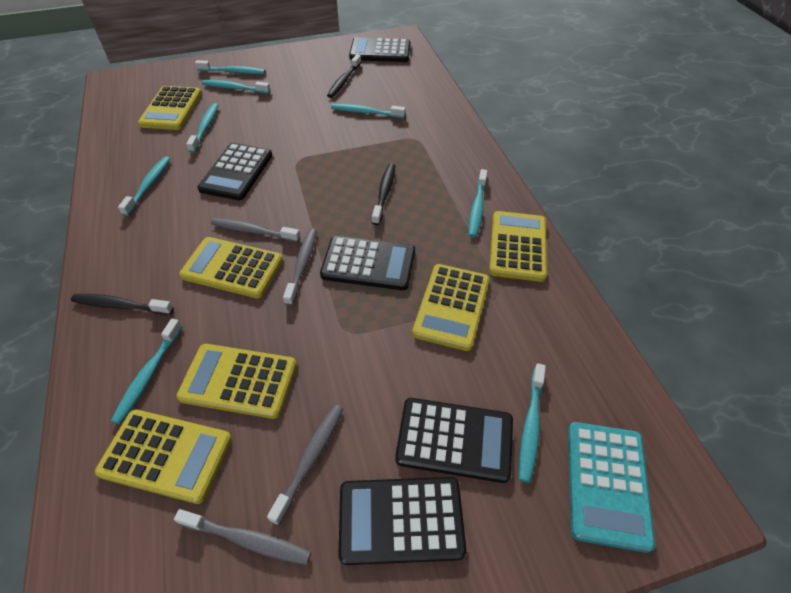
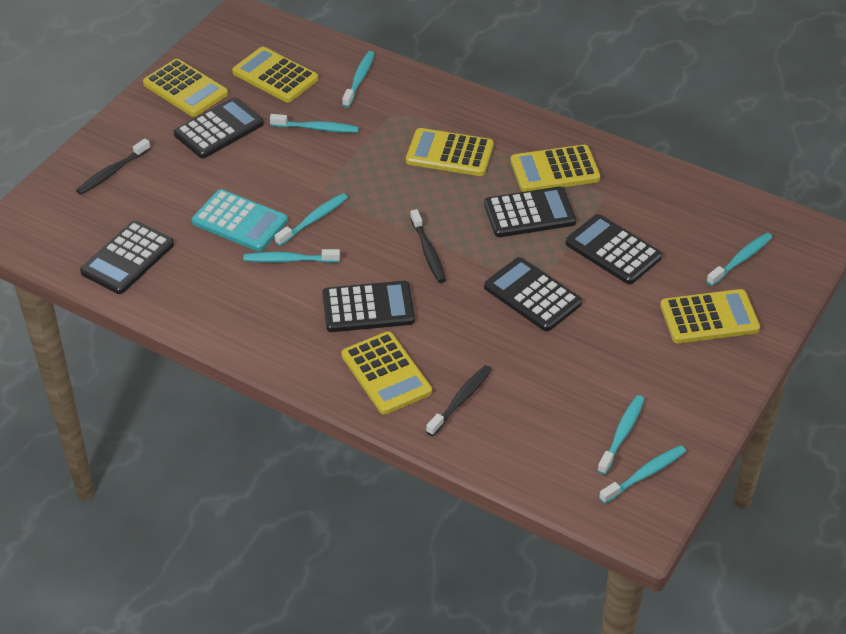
black calculator: [197,143,272,200] [320,236,415,290] [339,477,467,565] [349,37,410,62] [395,398,513,483] = 5 -> [80,221,174,294] [174,97,264,158] [322,281,415,332] [484,186,576,237] [484,257,582,331] [565,214,662,284] = 6
grey toothbrush: [174,509,311,565] [211,218,300,242] [267,405,343,525] [283,228,317,306] = 4 -> none = 0
turquoise toothbrush: [111,319,182,424] [118,156,170,216] [186,103,218,153] [195,60,265,74] [202,80,270,94] [331,104,406,118] [469,169,487,238] [519,363,546,483] = 8 -> [243,249,340,263] [270,114,359,133] [275,193,348,246] [342,51,375,108] [597,395,645,475] [599,445,686,504] [706,233,772,286] = 7

